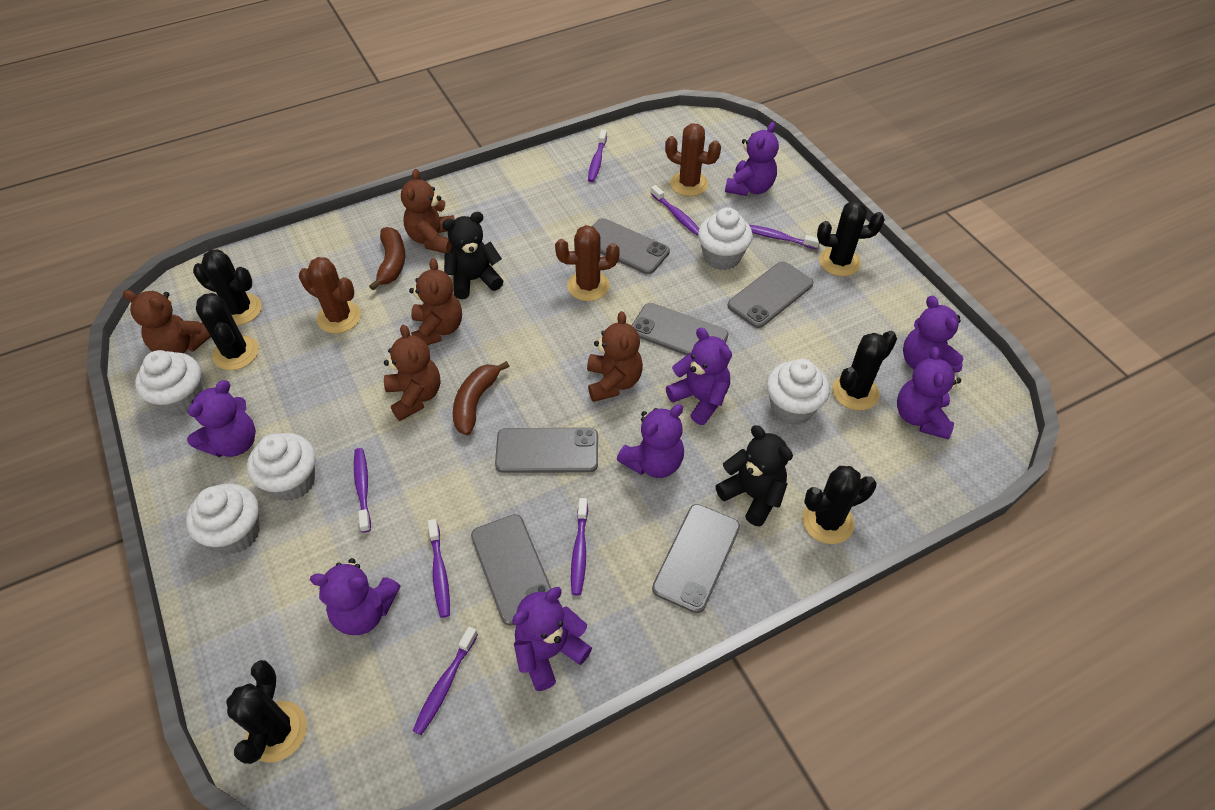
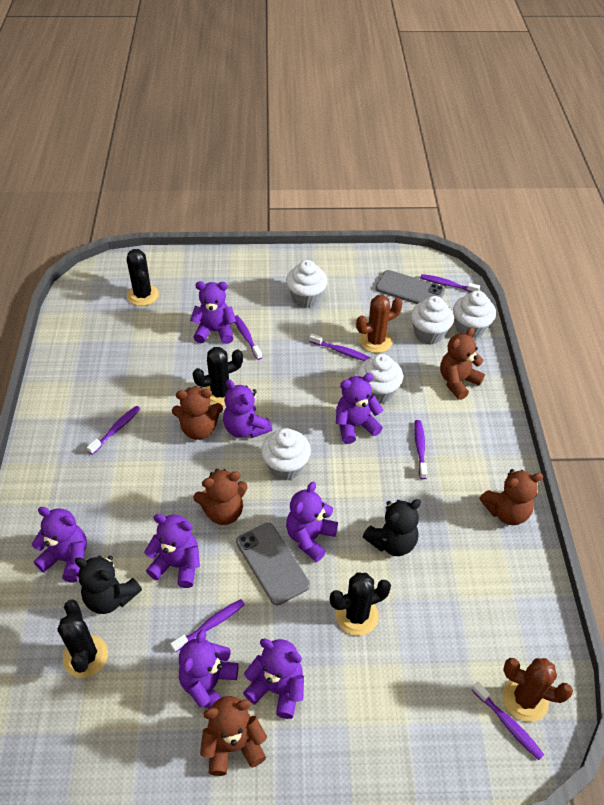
black cactus: [193,250,262,326] [196,293,259,370] [226,660,307,764] [802,466,877,544] [817,201,885,276] [832,331,897,411] = 6 -> [58,599,108,678] [127,249,159,306] [193,347,243,406] [330,572,391,635] = 4
brown banana: [369,227,405,290] [453,361,509,435] = 2 -> none = 0
brown cactus: [299,257,361,334] [555,225,620,301] [665,123,721,196] = 3 -> [356,295,403,353] [503,658,573,722] = 2
grey phone: [471,514,552,626] [495,428,598,473] [592,218,670,274] [631,303,728,355] [652,504,740,613] [728,261,813,328] = 6 -> [236,523,310,605] [376,270,445,304] = 2

